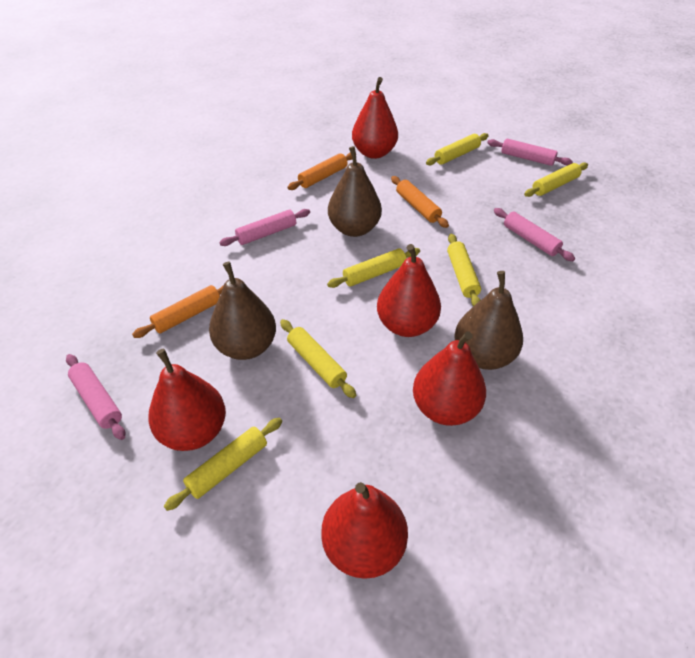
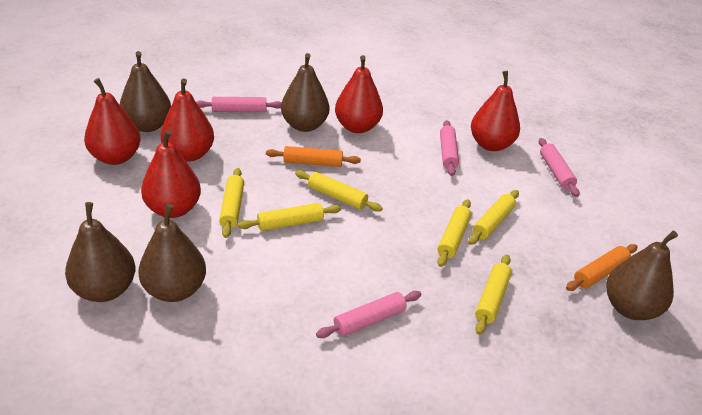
brown pear: [209,262,276,360] [328,146,382,237] [454,271,523,370] = 3 -> [65,202,135,302] [120,51,171,132] [138,204,206,302] [281,53,329,132] [606,231,678,320] = 5
orange rolling pin: [132,285,224,338] [288,152,352,190] [391,176,449,228] = 3 -> [266,146,361,167] [566,244,638,291] = 2

